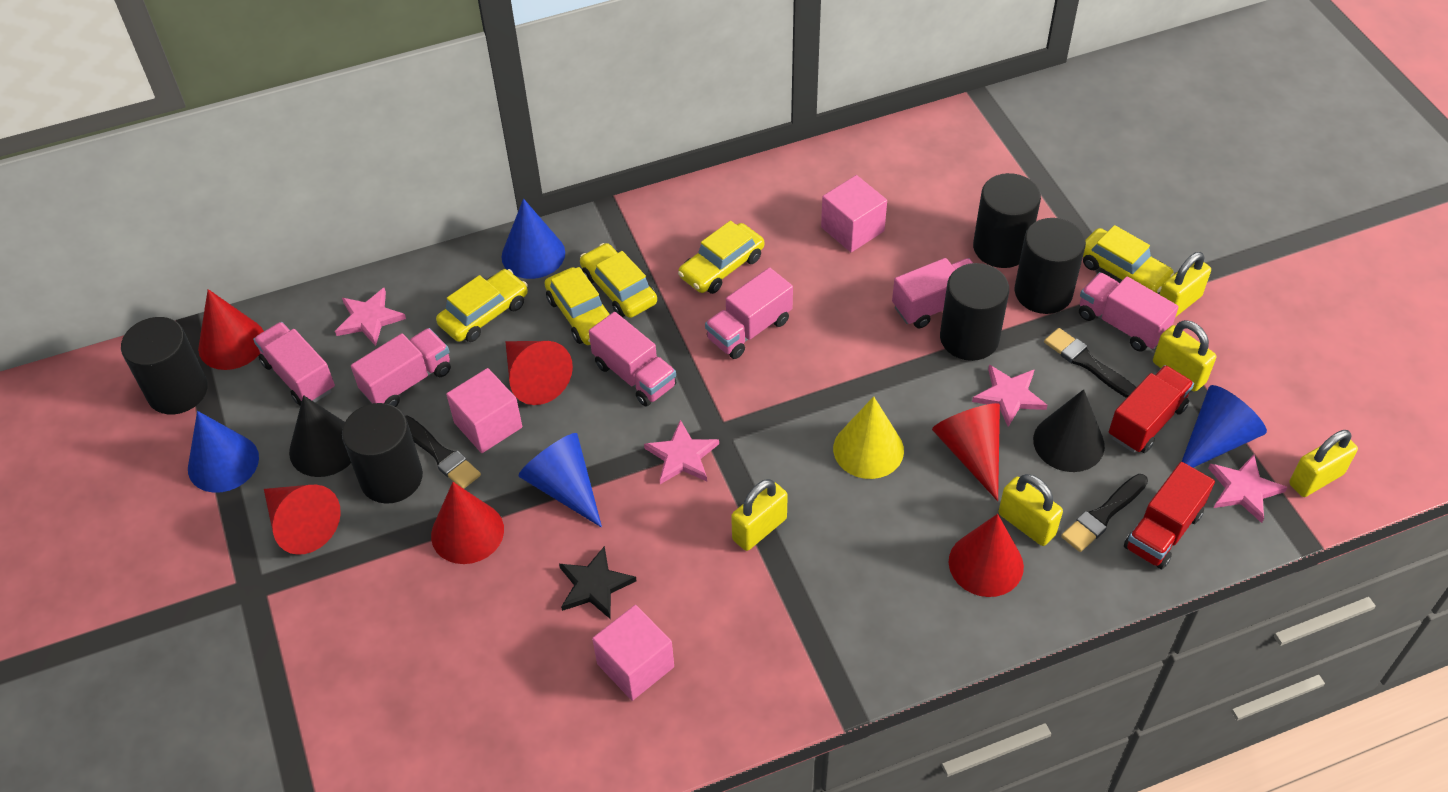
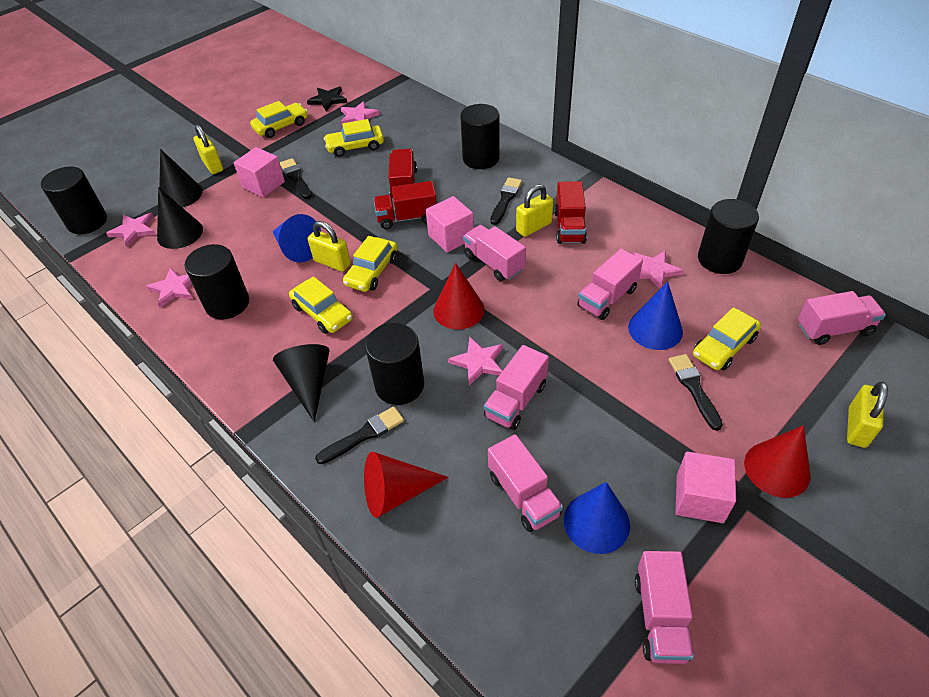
black brush: [405,416,481,489] [1044,328,1136,398] [1061,474,1148,552] = 3 -> [280,158,311,199] [315,406,404,464] [490,177,522,225] [669,354,723,431] = 4
black cone: [289,395,351,477] [1033,389,1105,472] = 2 -> [157,187,203,249] [159,149,203,208] [273,344,330,422] = 3
blue cone: [188,411,259,493] [502,199,565,279] [518,433,602,528] [1182,385,1267,468] = 4 -> [273,214,321,263] [564,482,630,554] [628,282,683,350] = 3
pink star: [335,288,406,346] [644,420,719,484] [972,365,1048,427] [1208,455,1288,523] = 4 -> [106,213,156,248] [146,267,193,308] [340,101,380,126] [448,336,503,386] [633,250,684,289] = 5
red cone: [198,289,264,370] [264,485,341,555] [431,482,504,564] [505,341,573,405] [932,403,1000,501] [949,514,1024,597] = 6 -> [364,452,448,518] [433,263,485,329] [744,425,811,498] = 3
red truck: [1109,365,1194,453] [1124,462,1215,569] = 2 -> [374,181,437,229] [389,149,417,198] [554,181,587,244] = 3
yellow cone: [833,396,904,479] = 1 -> none = 0
yellow padlock: [731,479,788,551] [999,474,1063,546] [1153,320,1216,391] [1159,252,1211,317] [1289,430,1358,497] = 5 -> [194,124,223,174] [308,221,351,272] [516,184,554,237] [847,382,888,448] = 4

